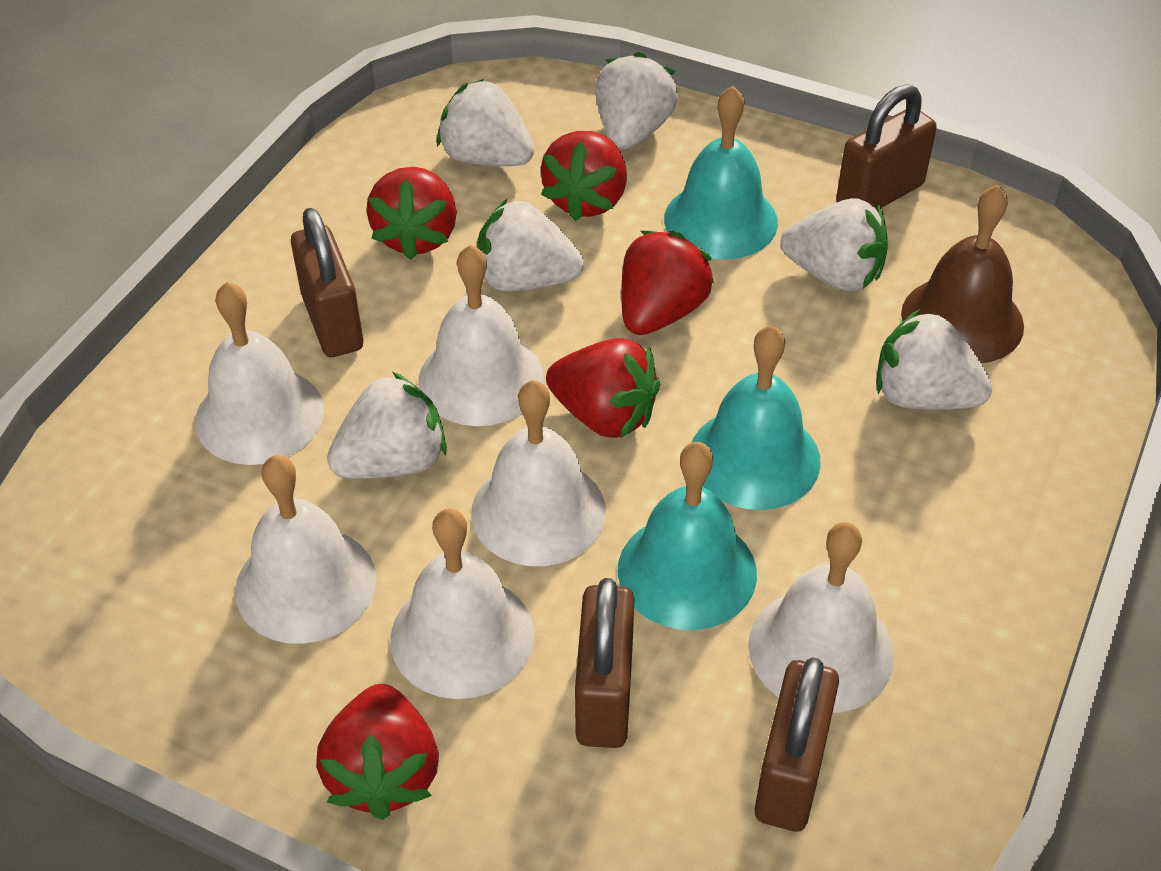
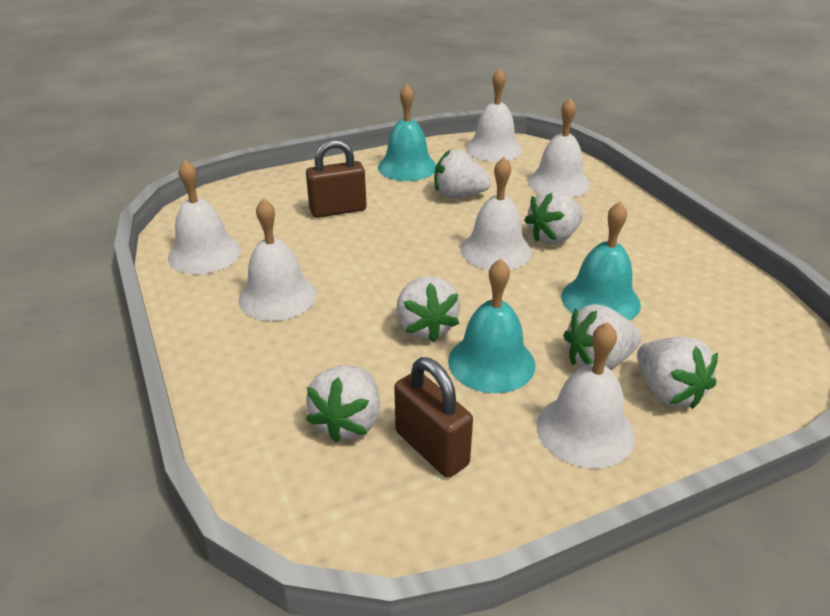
brown bell: [901,185,1024,363] = 1 -> none = 0
brown padlock: [291,208,363,357] [575,578,634,748] [755,657,839,831] [836,84,937,210] = 4 -> [306,139,366,218] [394,357,473,478] = 2
red strawberry: [316,684,439,820] [366,167,457,260] [541,131,627,221] [546,338,660,439] [621,231,714,335] = 5 -> none = 0

